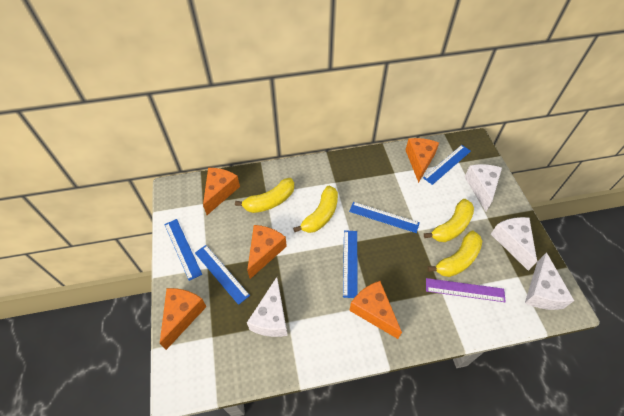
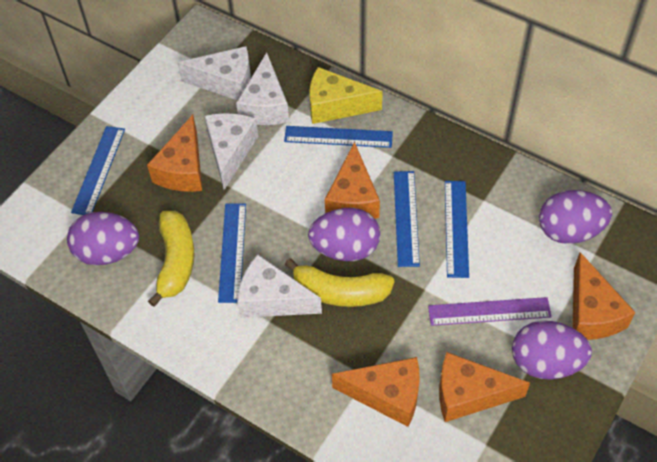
purple egg: none = 0 -> [67,212,139,265] [308,208,380,261] [512,321,592,379] [539,190,612,244] = 4
yellow banana: [235,178,294,213] [293,186,338,233] [424,199,474,242] [427,231,482,277] = 4 -> [148,211,194,307] [285,258,395,307] = 2
yellow cheese: none = 0 -> [310,67,383,124] = 1

